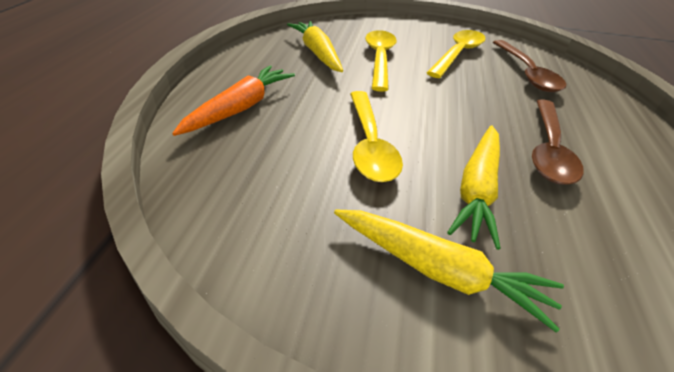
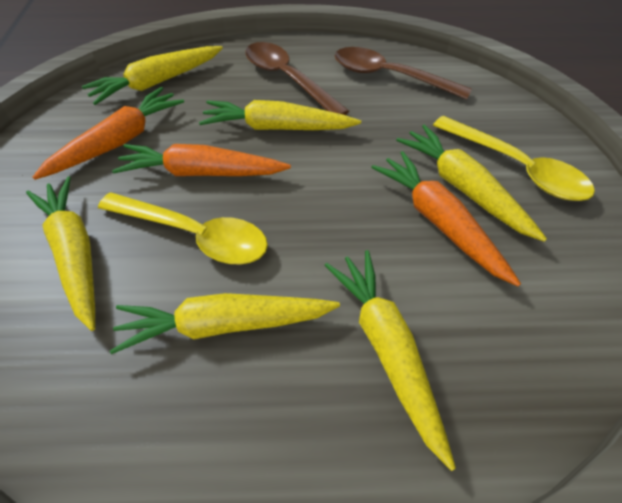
orange carrot: [172,65,295,136] = 1 -> [33,87,184,180] [112,144,291,176] [371,151,521,286] = 3
yellow carrot: [287,21,343,72] [334,210,564,333] [447,125,501,250] = 3 -> [26,177,95,331] [82,46,223,105] [110,293,340,354] [199,100,361,130] [325,250,456,471] [396,124,547,242] = 6
yellow spoon: [350,91,403,182] [365,30,397,92] [427,30,486,78] = 3 -> [98,193,268,265] [433,116,595,201] = 2

